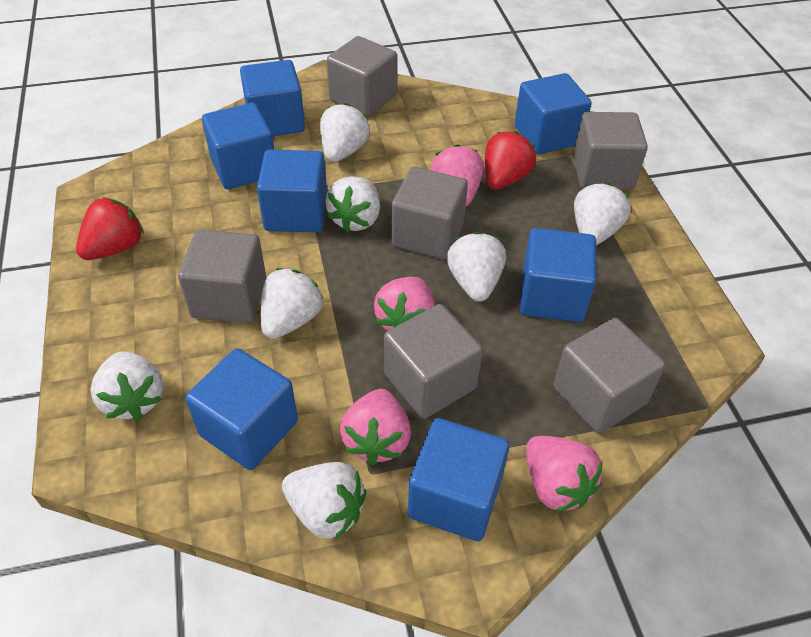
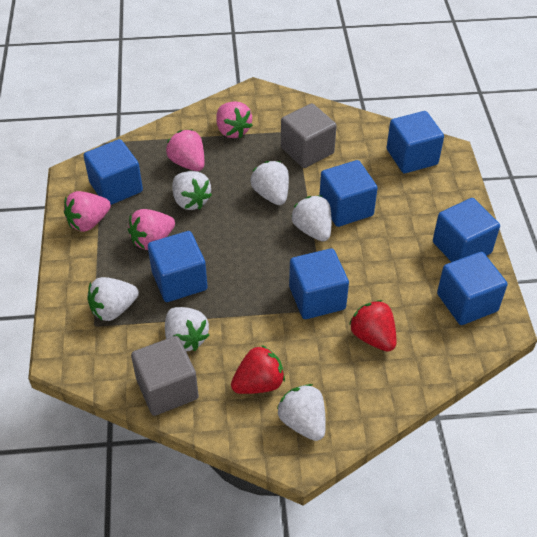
grey cube: [178,229,266,323] [327,36,397,117] [384,304,483,419] [391,167,468,260] [553,318,665,434] [573,112,648,190] = 6 -> [131,336,199,416] [281,103,337,168] = 2
white strawberry: [91,352,164,420] [261,268,324,339] [282,462,366,540] [320,103,370,162] [325,176,380,232] [447,232,506,302] [574,183,630,245] = 7 -> [87,277,139,321] [165,307,210,351] [172,171,212,210] [250,161,289,205] [277,384,326,441] [291,196,332,241] = 6

